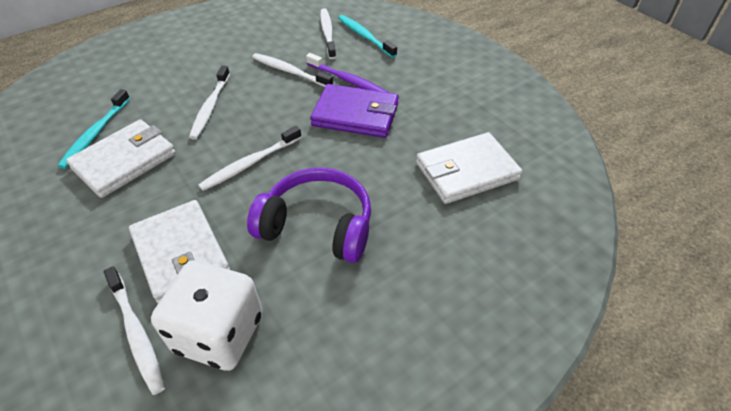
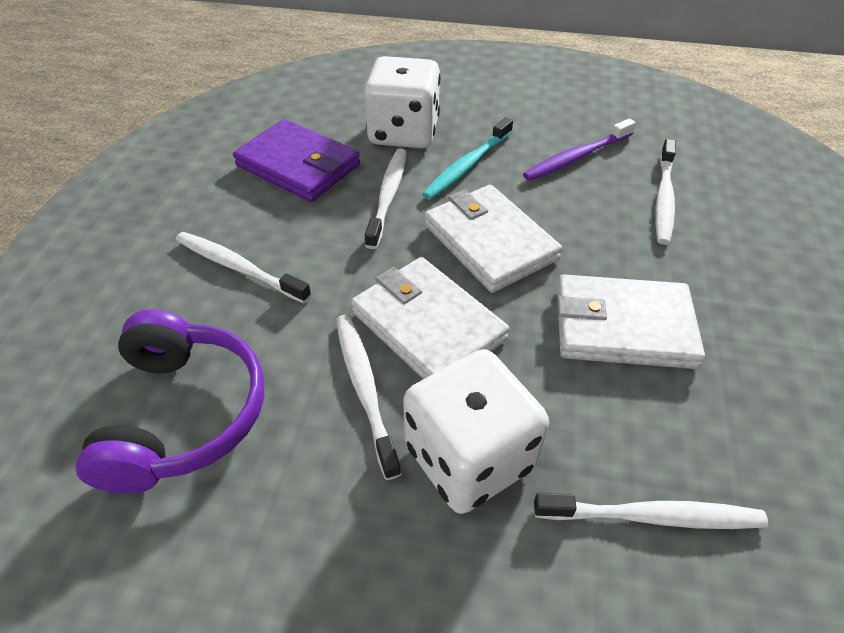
turquoise toothbrush: [57,89,130,169] [338,15,397,58] = 2 -> [422,117,513,200] = 1
white dice: [151,260,263,371] = 1 -> [364,56,441,148] [403,349,549,514] = 2

